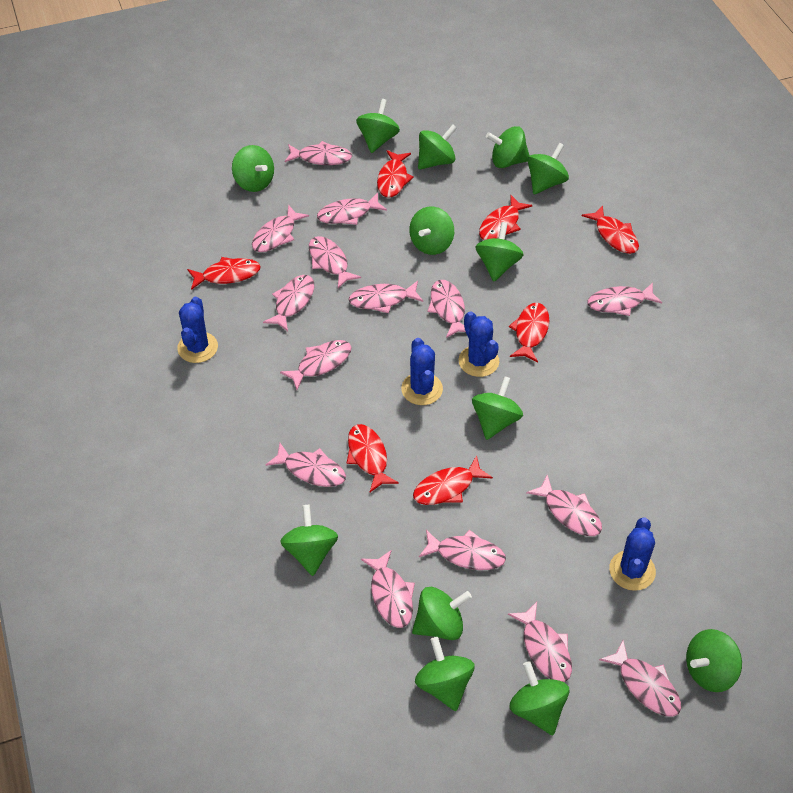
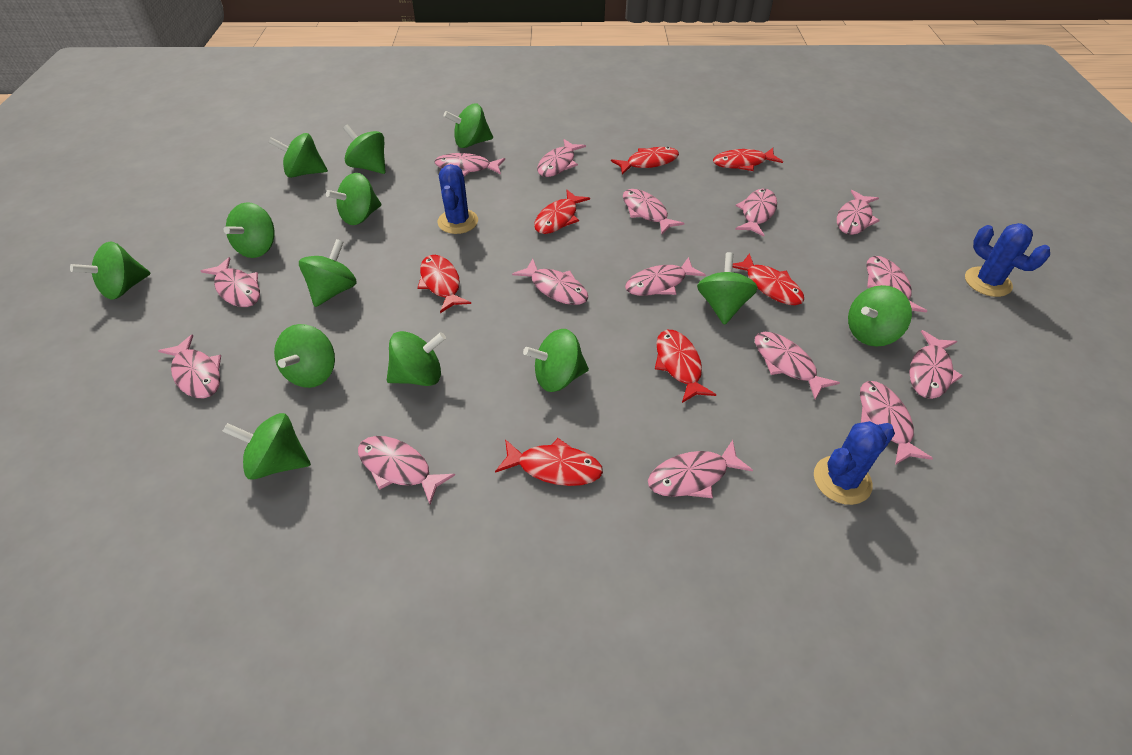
blue cactus: [177,297,218,363] [401,338,443,405] [459,311,499,377] [609,517,656,591] = 4 -> [438,164,478,234] [814,421,895,505] [965,223,1050,297] = 3

